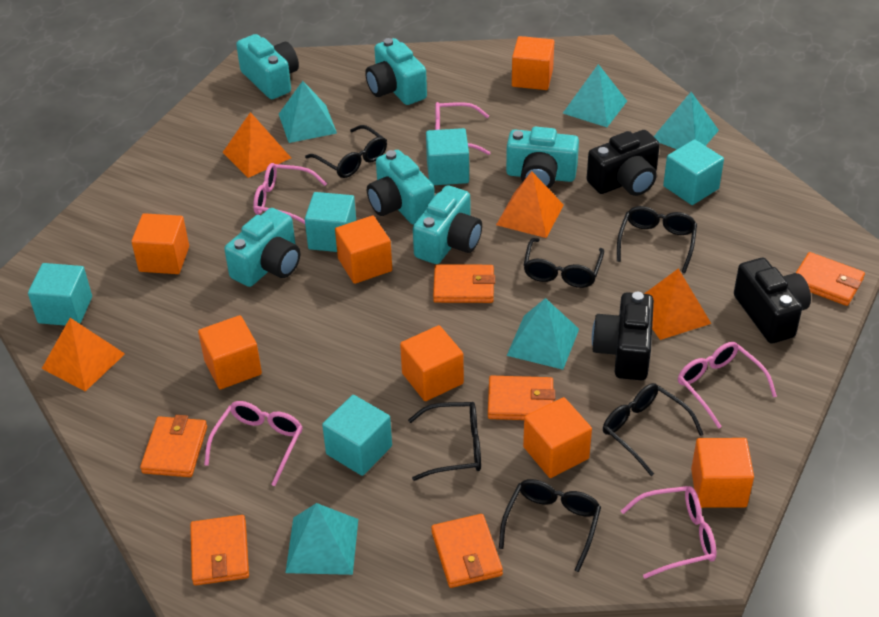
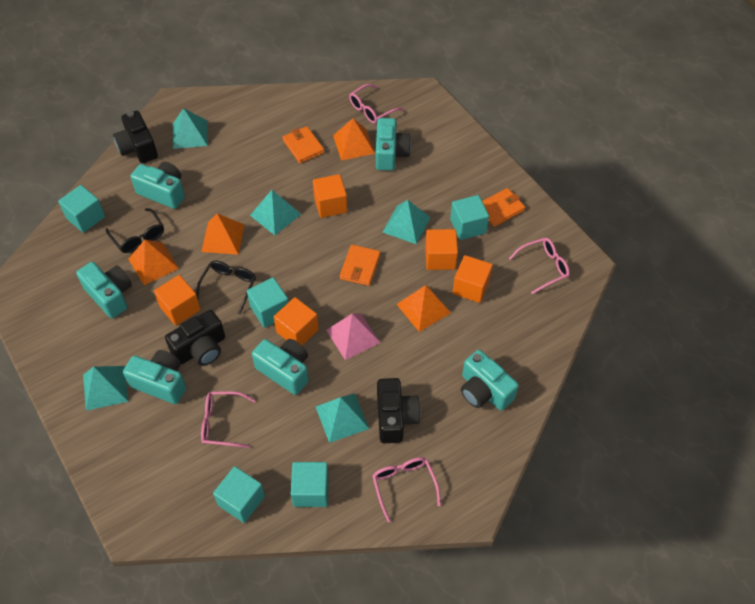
black glasses: [305,125,387,178] [408,402,481,481] [499,479,601,572] [524,238,604,288] [603,383,704,476] [617,206,697,273] = 6 -> [106,208,164,253] [196,261,256,314] = 2
orange cube: [131,213,189,274] [198,315,262,389] [335,216,392,284] [400,325,464,401] [512,36,554,90] [523,397,592,478] [691,438,754,508] = 7 -> [154,275,201,326] [274,297,319,345] [313,174,347,218] [425,229,458,270] [453,255,493,303] = 5
orange wallet: [140,415,207,477] [190,515,249,585] [431,514,503,588] [433,264,495,303] [488,376,555,420] [796,252,865,306] = 6 -> [282,126,324,163] [340,245,381,286] [482,188,525,227] = 3
pink glasses: [204,401,303,486] [253,163,327,224] [435,102,490,155] [621,486,717,579] [678,342,777,429] = 5 -> [201,391,255,448] [349,84,403,123] [372,457,441,522] [509,238,570,294] = 4
pink pyramid: none = 0 -> [326,313,380,360] = 1

